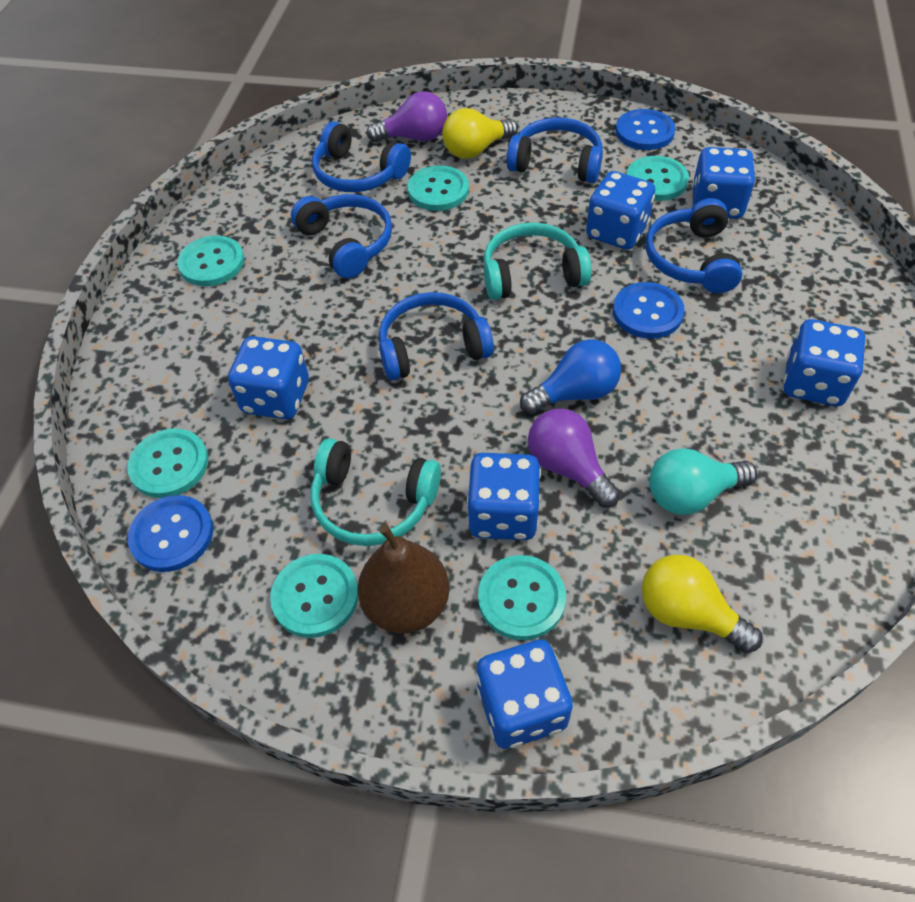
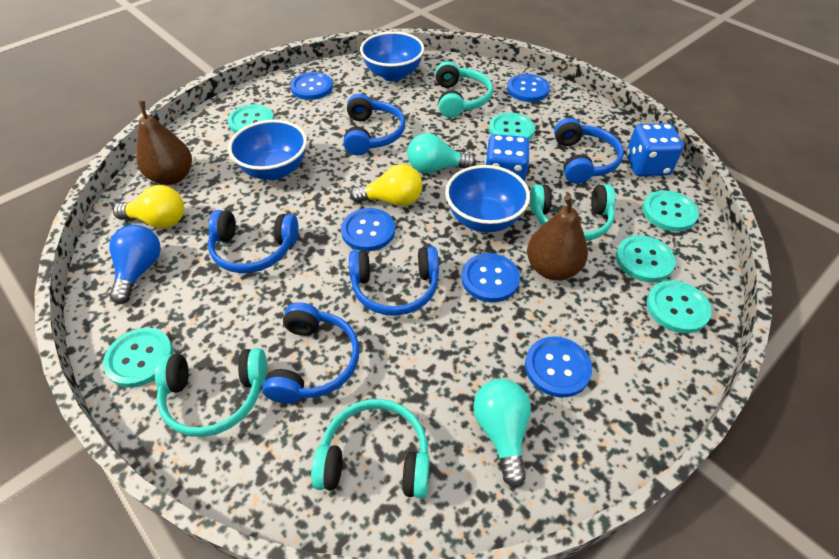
blue bowl: none = 0 -> [228,120,307,180] [360,31,424,81] [445,165,530,232] = 3
blue button: [128,495,213,572] [613,282,685,339] [616,109,676,150] = 3 -> [290,72,333,100] [341,208,395,251] [461,253,520,302] [507,74,550,102] [525,336,592,398] = 5
blue dice: [228,336,309,419] [467,453,541,540] [476,640,573,749] [586,171,655,250] [692,147,755,219] [783,319,866,406] = 6 -> [485,134,530,182] [626,123,684,176] = 2
brown pear: [358,524,450,634] = 1 -> [137,101,192,185] [527,195,588,280] = 2
purple light bulb: [367,91,447,142] [528,409,620,507] = 2 -> none = 0
turquoise headphones: [311,438,441,546] [484,222,592,300] = 2 -> [155,348,267,437] [311,399,430,498] [435,61,493,118] [530,184,616,241] = 4
turquoise light bulb: [649,448,757,515] = 1 -> [407,133,476,173] [474,379,531,487] = 2

